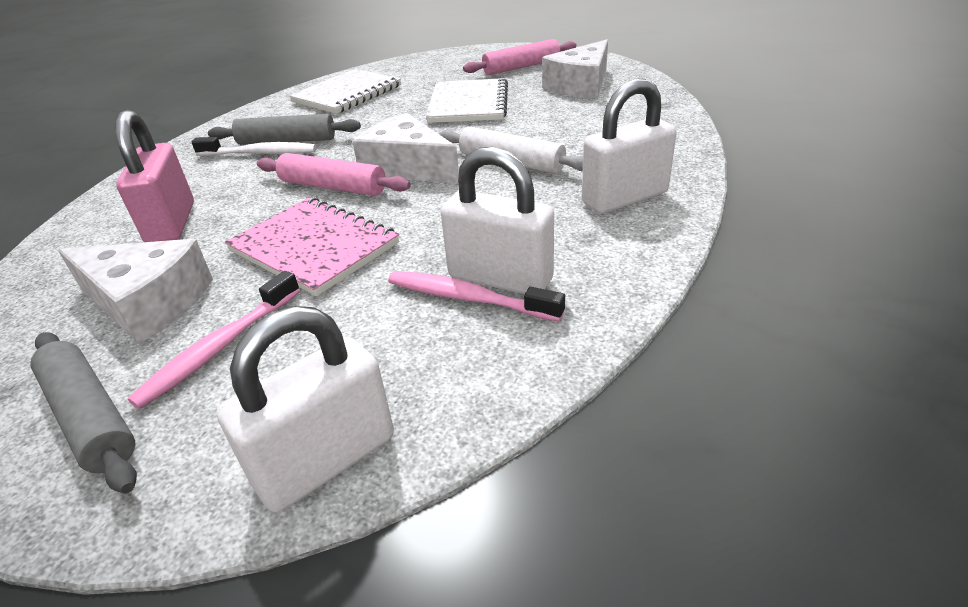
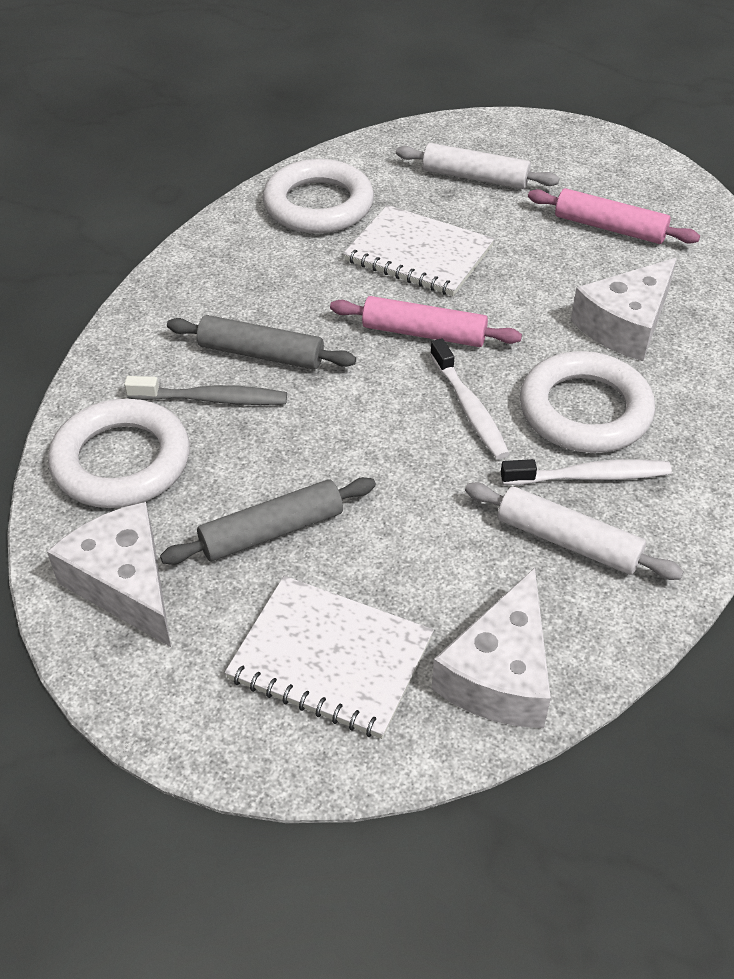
grey toothbrush: none = 0 -> [124,376,287,405] = 1
pink notebook: [225,197,399,296] = 1 -> none = 0
pink padlock: [115,110,194,242] = 1 -> none = 0
pink toothbrush: [127,271,300,409] [388,271,565,322] = 2 -> none = 0
white padlock: [217,306,394,513] [441,147,554,294] [582,79,677,214] = 3 -> none = 0
white ring: none = 0 -> [48,399,190,508] [263,159,374,234] [520,351,655,453] = 3
white rolling pin: [439,126,583,174] = 1 -> [396,143,560,189] [465,483,684,580] = 2
white toothbrush: [192,137,317,156] = 1 -> [430,338,510,459] [501,459,672,485] = 2

